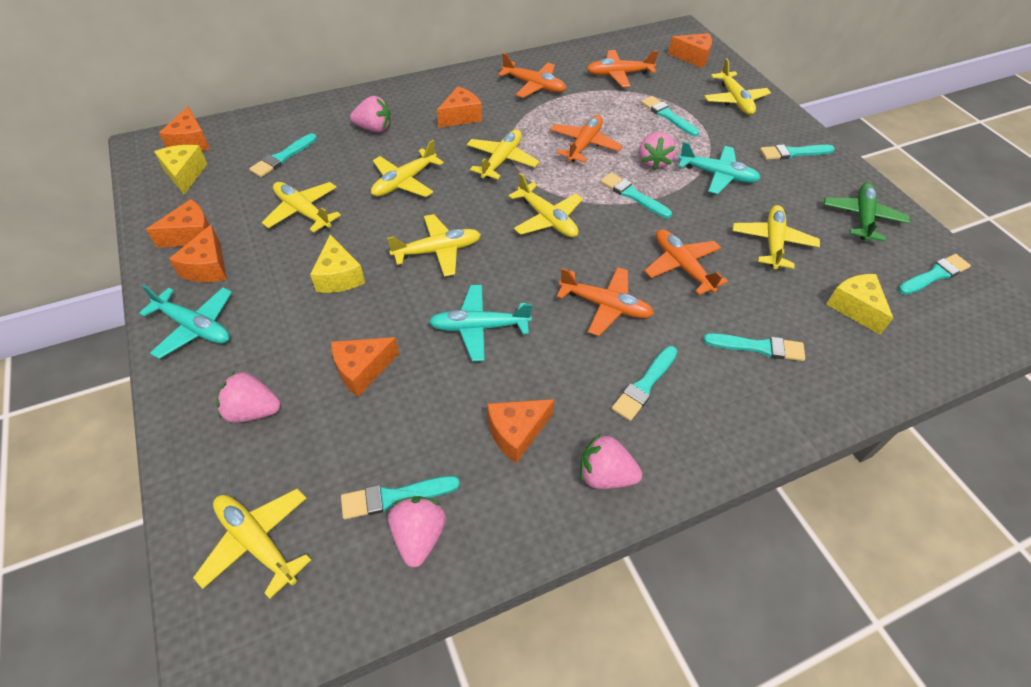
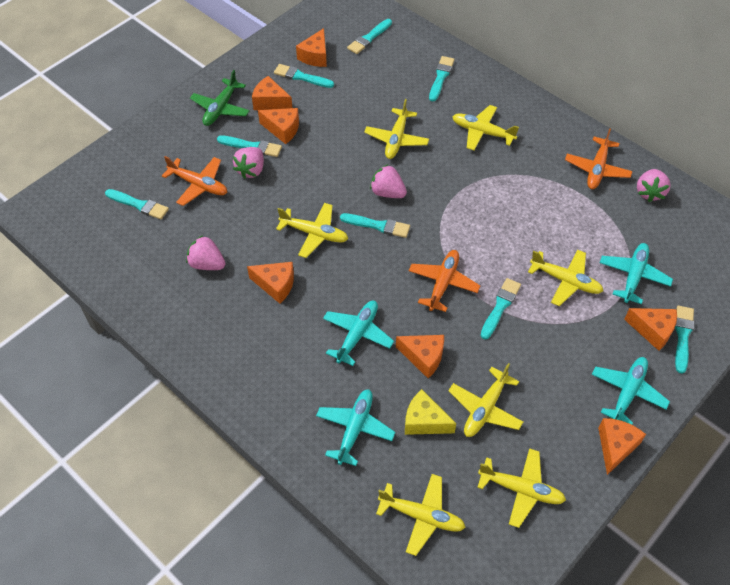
orange plane: [498,53,566,98] [550,115,622,163] [557,267,654,336] [586,50,659,87] [644,229,728,295] = 5 -> [162,156,227,206] [409,250,480,312] [565,128,633,189] = 3
pink strawberry: [217,371,281,423] [350,96,390,133] [388,496,446,568] [580,434,642,489] [639,132,676,171] = 5 -> [186,235,226,270] [233,147,264,179] [370,164,407,198] [637,169,671,202] = 4
turquoise plane: [139,285,232,359] [429,285,532,361] [678,142,761,194] = 3 -> [316,389,395,466] [323,301,394,366] [591,357,670,425] [600,243,673,304] = 4
yellow cheese: [154,145,207,195] [310,235,365,293] [826,274,893,335] = 3 -> [405,389,456,435] = 1
yellow plane: [193,489,311,599] [262,182,341,233] [371,140,444,197] [387,214,481,277] [467,129,539,179] [509,173,583,237] [704,58,771,115] [733,205,820,269] = 8 -> [276,203,348,258] [364,99,429,159] [376,474,466,556] [448,363,523,437] [452,105,519,150] [477,448,566,528] [528,250,603,306] = 7

